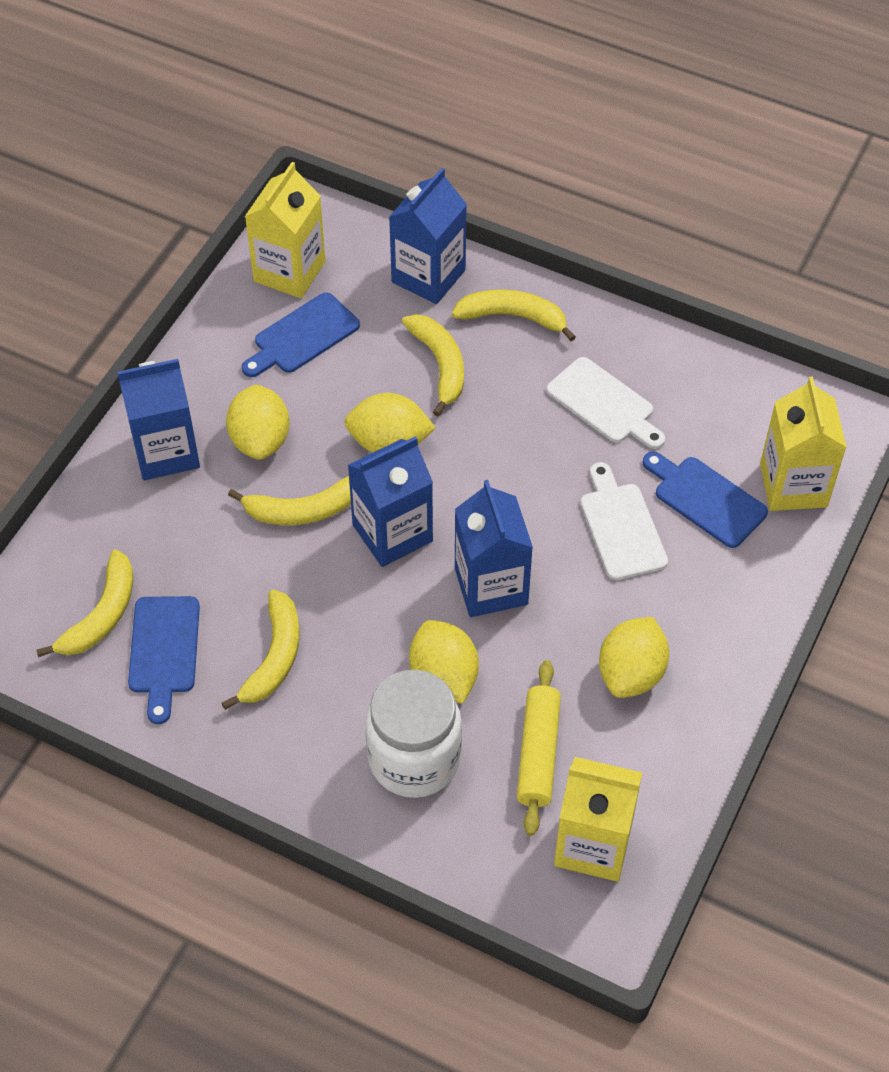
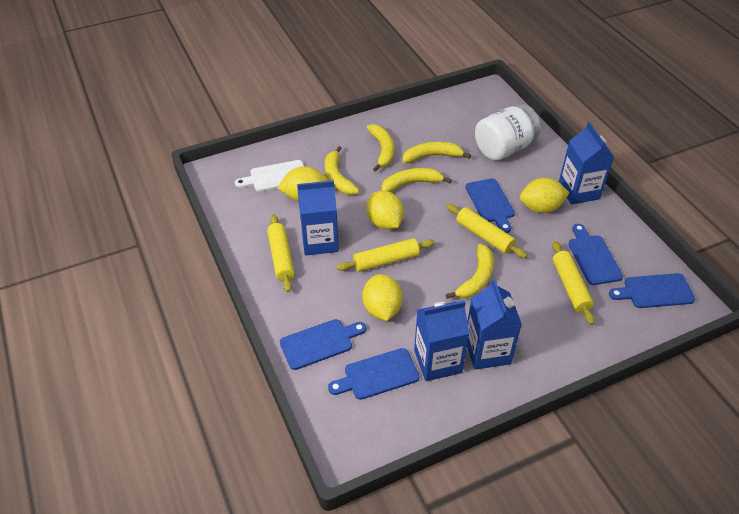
blue cutting board: [128,596,200,724] [242,292,360,377] [643,452,768,548] = 3 -> [280,319,366,370] [328,348,419,400] [466,178,515,233] [569,224,623,285] [609,273,695,308] = 5
white cutting board: [547,357,665,449] [581,462,668,580] = 2 -> [235,160,304,192] = 1
yellow carton: [245,162,326,298] [554,757,642,882] [760,376,847,511] = 3 -> none = 0
yellow rolling pin: [517,660,561,836] = 1 -> [267,214,295,292] [337,238,435,272] [446,204,527,258] [552,241,595,325] = 4

